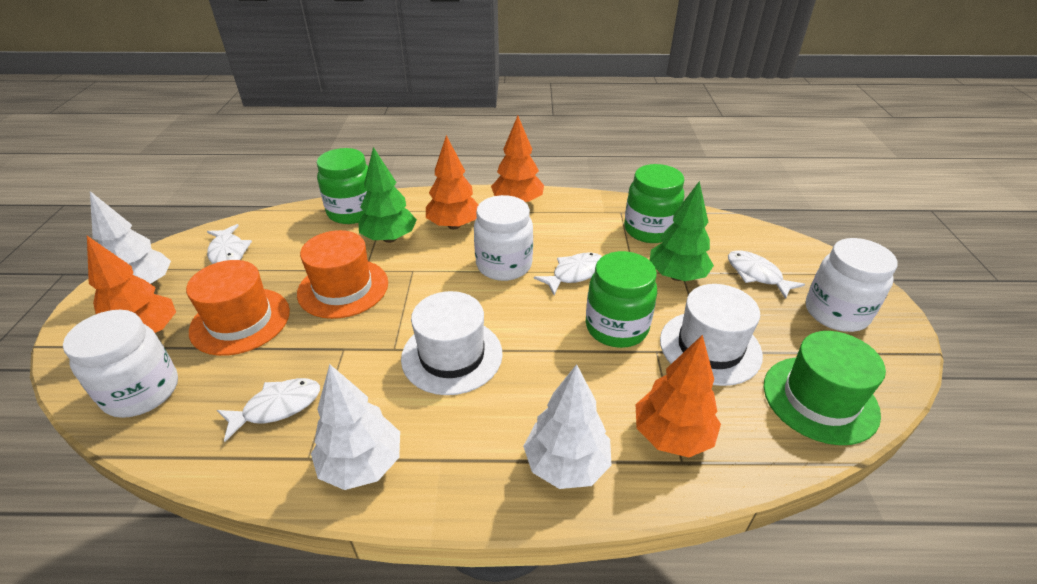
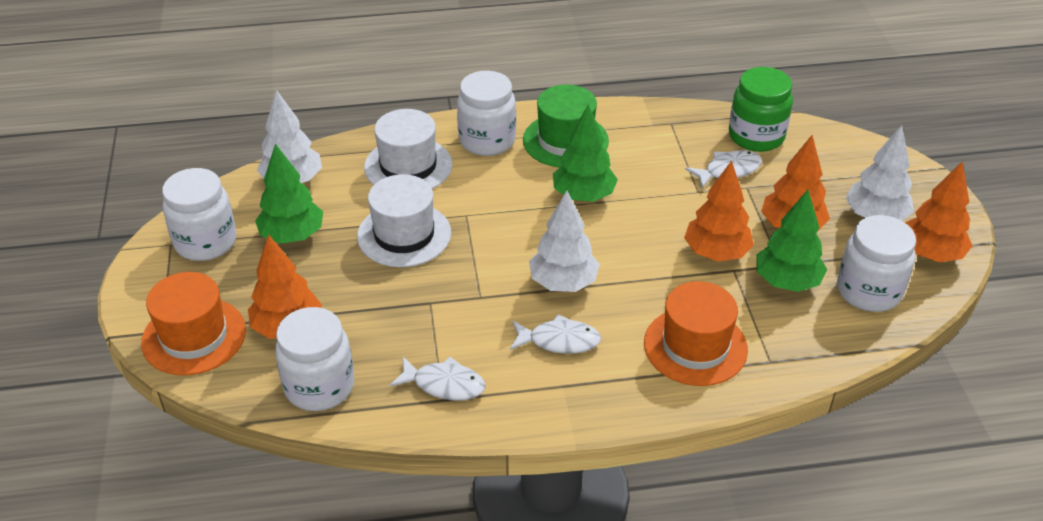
green jar: [317,148,368,224] [586,251,657,348] [624,164,684,243] = 3 -> [729,67,793,152] = 1
green tree: [358,147,417,243] [650,181,714,281] = 2 -> [255,144,323,243] [553,104,618,202] [756,190,827,292] = 3
white fish: [207,224,252,264] [217,378,320,442] [534,252,602,295] [728,250,805,299] = 4 -> [390,357,485,401] [510,314,601,354] [685,150,762,188] = 3
white jar: [63,310,178,418] [474,195,533,281] [806,238,898,332] = 3 -> [162,168,236,261] [275,307,354,411] [457,71,516,156] [837,215,916,312] = 4

